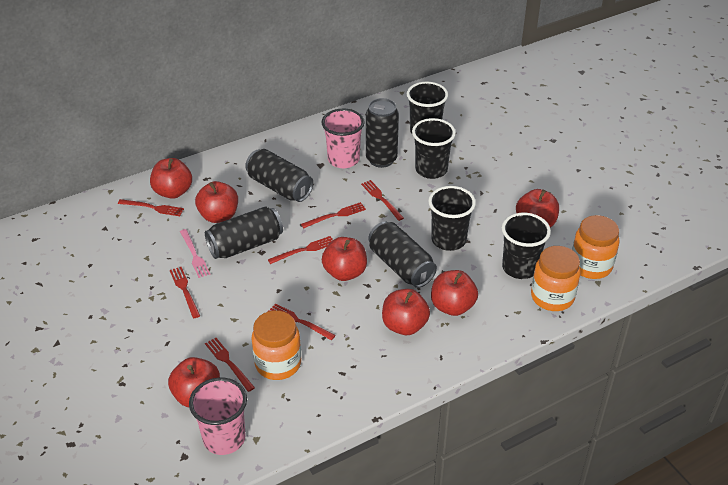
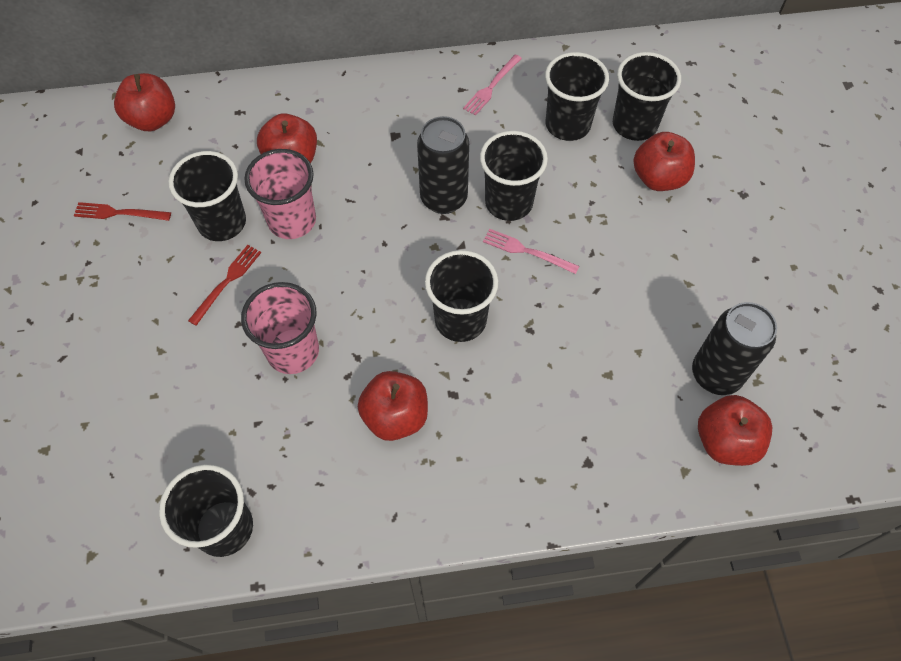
black can: [205,206,283,259] [245,149,313,202] [366,98,399,168] [368,221,437,288] = 4 -> [417,116,469,214] [692,302,777,395] = 2
black cup: [407,82,448,134] [412,118,456,179] [428,186,476,251] [502,213,551,279] = 4 -> [159,465,253,557] [168,151,246,241] [425,250,498,342] [480,131,548,221] [545,52,609,141] [613,52,681,141] = 6
orange jar: [252,310,301,380] [531,246,581,311] [572,215,620,279] = 3 -> none = 0
pink fork: [180,229,211,278] = 1 -> [463,54,522,116] [483,229,579,274] = 2
red apple: [150,158,192,199] [168,357,220,407] [195,181,238,223] [322,237,367,281] [382,289,430,335] [431,270,478,316] [516,189,559,228] = 7 -> [114,73,175,131] [257,113,317,163] [358,371,428,441] [633,132,695,191] [698,395,772,466] = 5
red fork: [118,199,184,216] [170,267,200,318] [205,338,255,392] [268,236,333,264] [269,303,336,340] [301,202,366,228] [361,180,404,221] = 7 -> [74,202,171,221] [188,245,261,326] = 2

